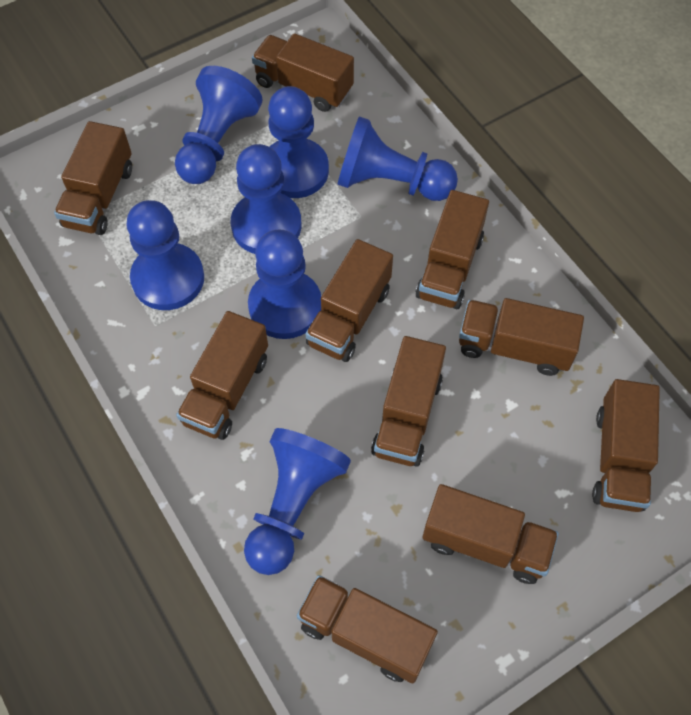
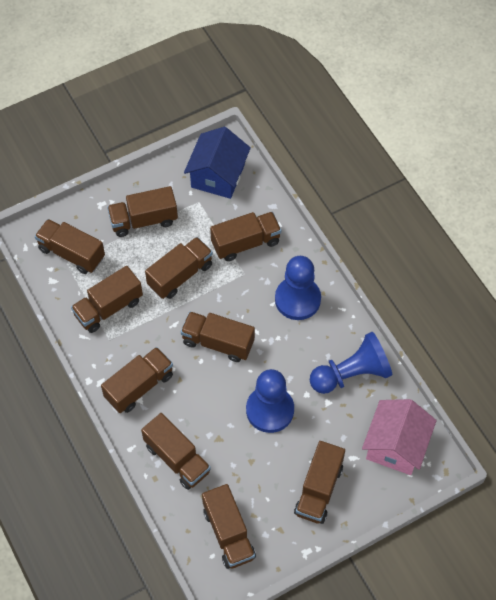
blue house: none = 0 -> [184,127,251,199] = 1
blue pawn: [126,200,204,310] [175,66,263,184] [231,144,301,254] [244,428,351,575] [248,230,321,339] [268,86,329,198] [337,116,458,201] = 7 -> [246,369,294,433] [275,256,321,320] [310,332,392,394] = 3
pink house: none = 0 -> [362,399,437,475] = 1

